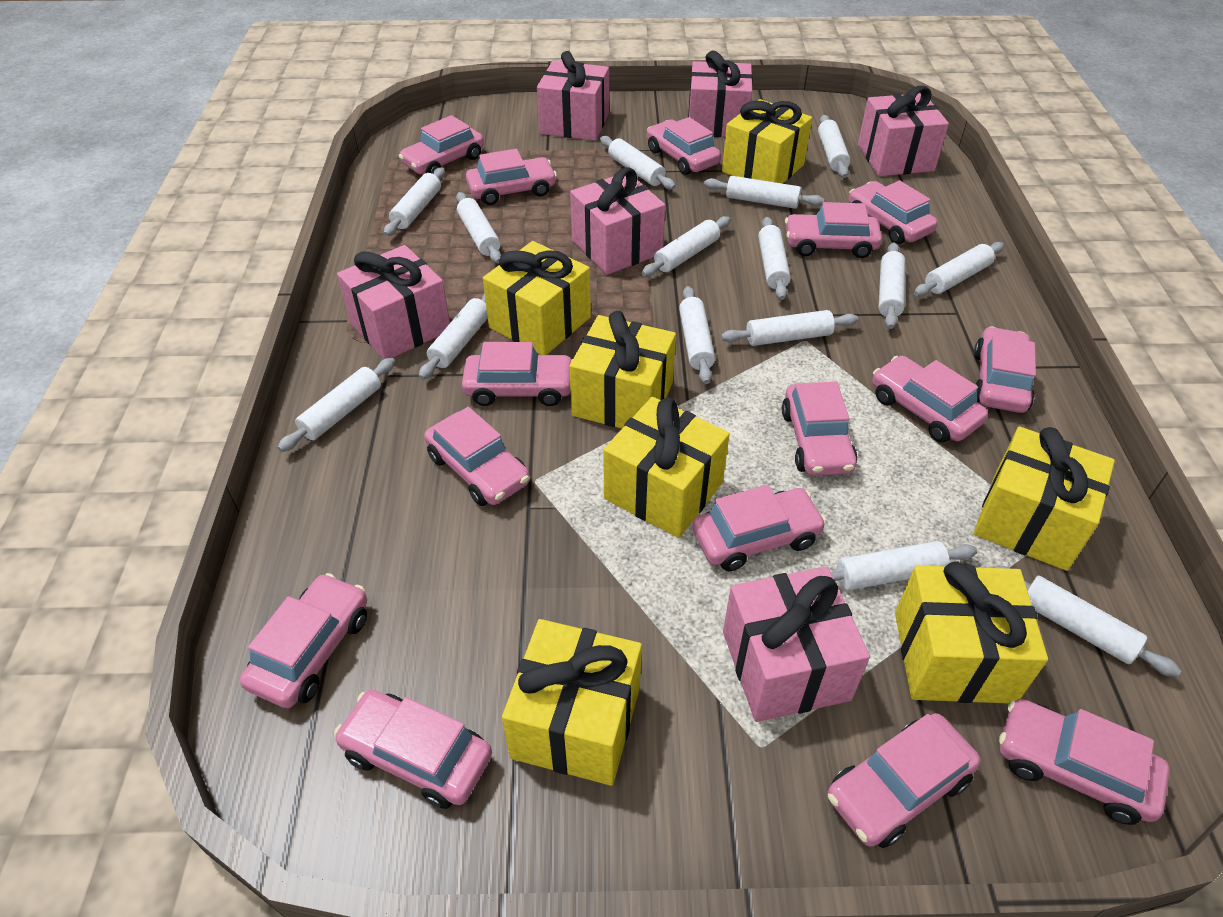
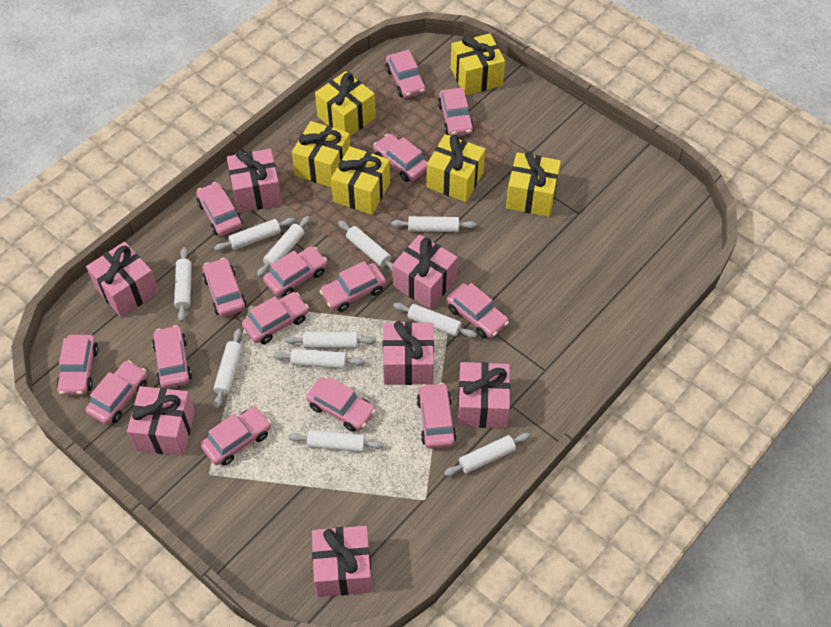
pink gift: [337,245,450,359] [537,51,609,141] [570,167,665,275] [688,51,753,137] [723,566,870,722] [858,86,949,176] = 6 -> [86,242,159,317] [127,386,195,456] [227,149,282,213] [312,526,372,597] [383,321,434,385] [392,235,458,309] [458,362,510,428] = 7
white rolling pin: [278,358,395,452] [384,167,445,236] [419,293,488,380] [456,192,501,264] [600,136,676,190] [642,216,731,277] [679,286,715,384] [704,176,824,209] [721,310,858,346] [758,217,791,300] [818,115,850,178] [831,541,978,590] [879,243,905,329] [914,242,1004,297] [994,565,1181,677] = 15 -> [174,247,192,322] [213,328,242,409] [214,218,295,251] [257,216,310,277] [273,349,364,369] [285,332,376,348] [289,430,384,452] [338,221,393,271] [391,216,476,232] [393,303,476,338] [444,433,530,476] = 11
yellow gift: [483,241,591,355] [502,619,642,786] [569,311,676,429] [603,397,730,538] [722,99,812,184] [895,561,1048,703] [974,427,1115,571] = 7 -> [292,121,350,188] [315,71,376,136] [331,147,390,215] [426,134,485,202] [451,33,505,95] [506,151,561,217] = 6

